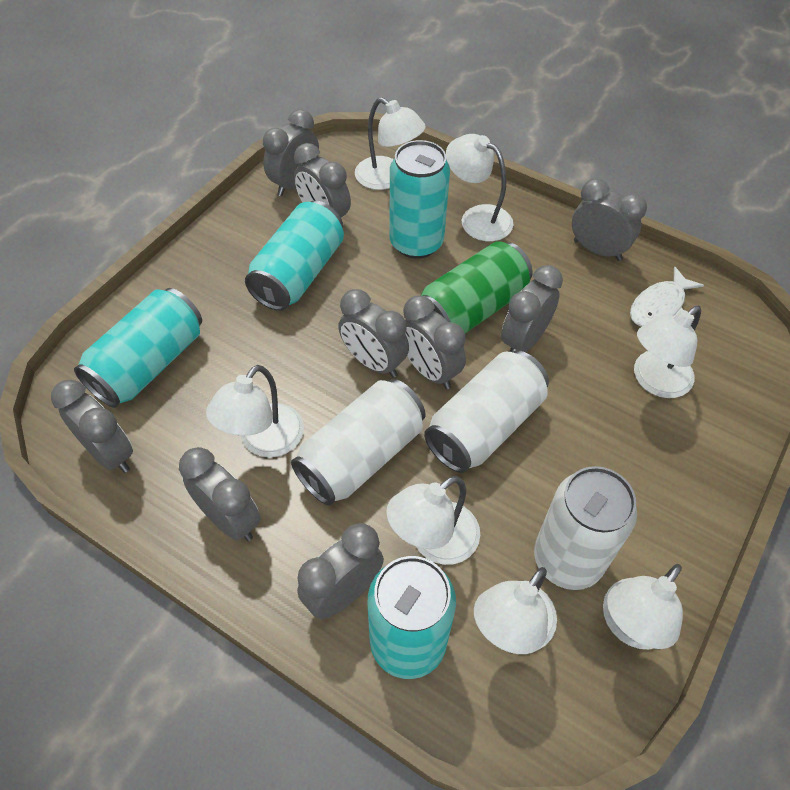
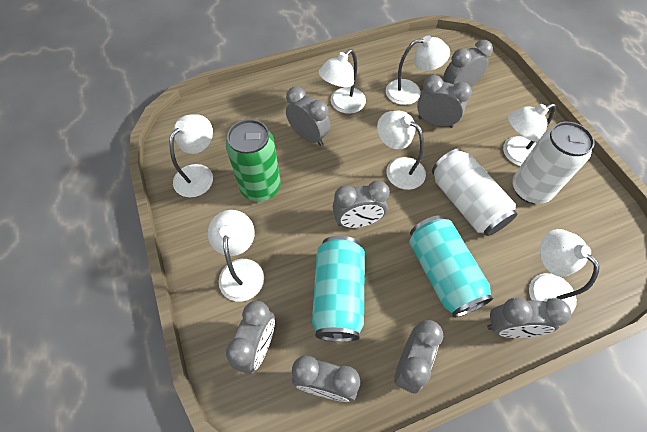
grey clock: [51,380,133,473] [179,447,261,541] [263,109,319,196] [294,143,351,217] [297,523,384,619] [338,289,409,378] [403,295,466,389] [501,265,563,352] [572,179,647,261] = 9 -> [226,301,275,374] [286,86,330,146] [292,355,360,402] [332,181,390,228] [394,320,443,393] [417,75,472,128] [444,40,493,87] [487,298,571,338] = 8
turquoise can: [74,288,202,408] [245,201,344,311] [367,556,456,679] [389,140,450,259] = 4 -> [312,236,365,342] [409,215,493,318] = 2
white can: [291,379,426,506] [424,351,549,473] [534,466,637,590] = 3 -> [432,148,517,236] [512,122,595,204] = 2
white fish: [630,266,704,327] = 1 -> none = 0

